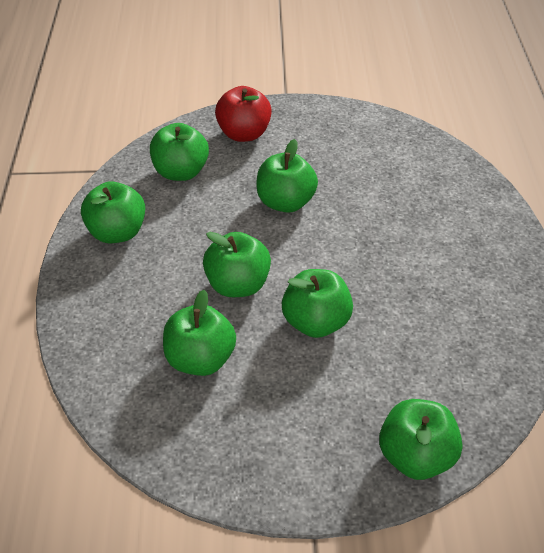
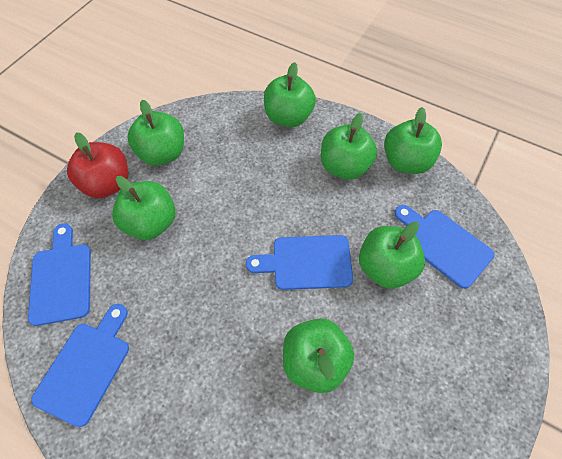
blue cutting board: none = 0 -> [28,223,91,326] [31,304,129,427] [246,235,353,290] [394,205,495,289] = 4

